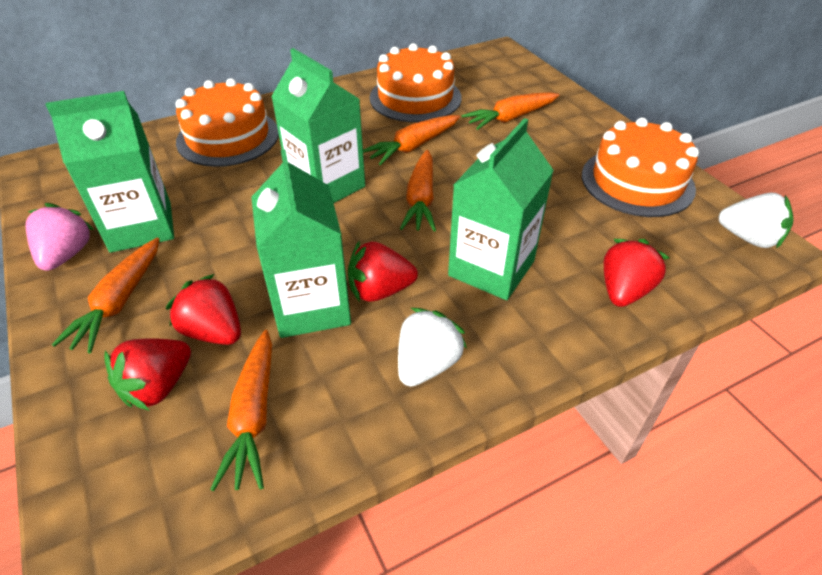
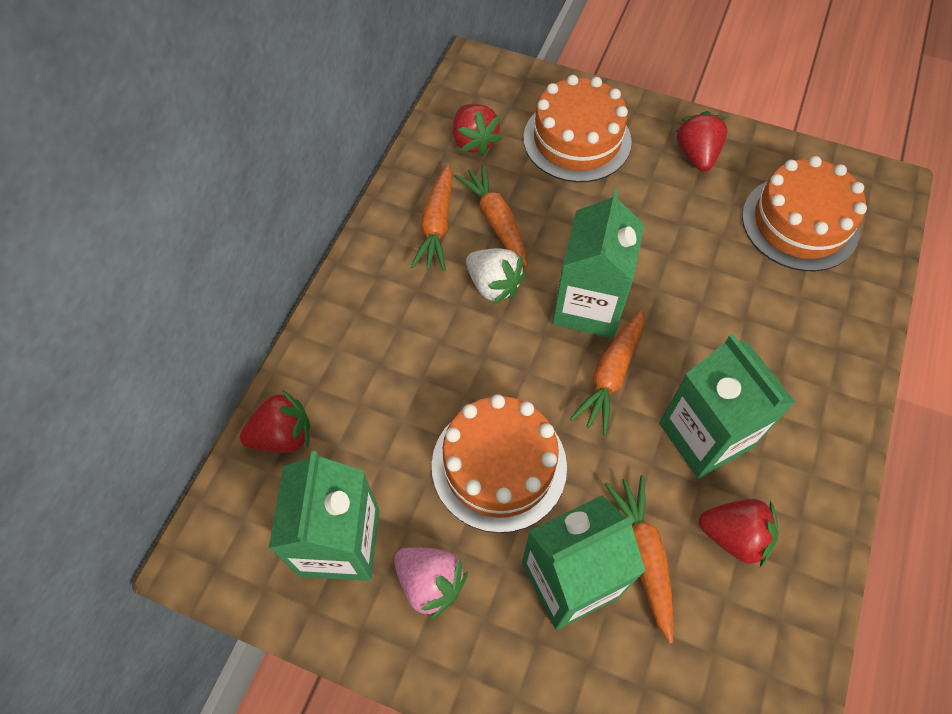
orange carrot: [51,238,160,353] [210,330,272,491] [363,115,460,165] [400,150,436,231] [462,92,559,130] = 5 -> [411,163,452,272] [454,164,528,268] [570,309,644,435] [605,475,674,643] = 4
white strawberry: [398,308,467,387] [718,193,794,249] = 2 -> [466,249,526,305] = 1

